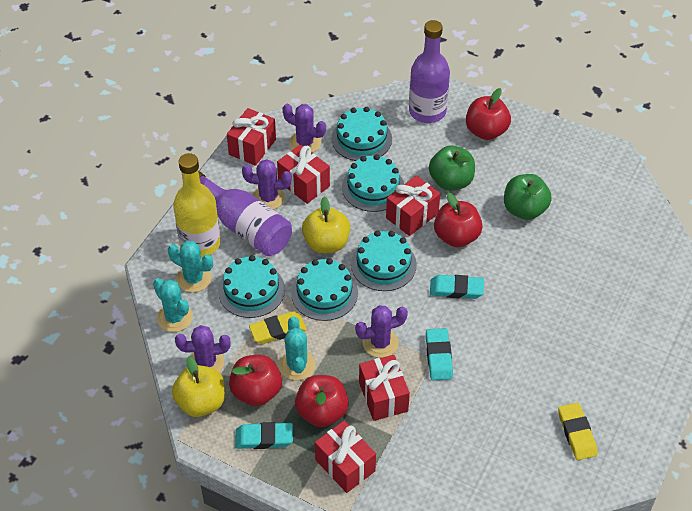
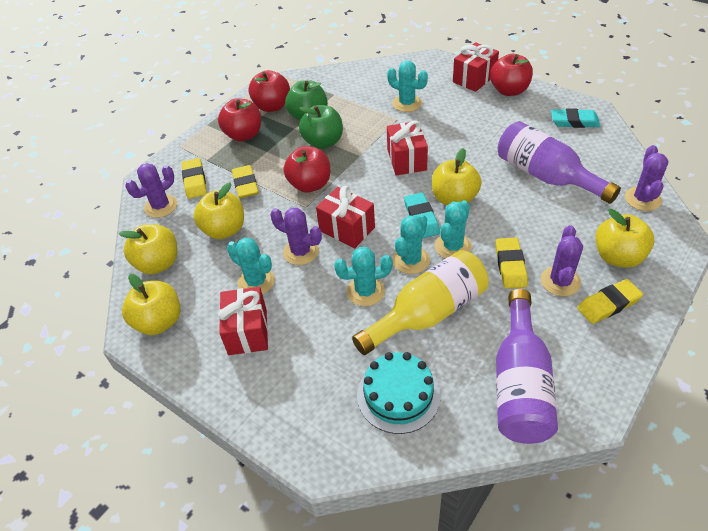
red gift: [227,108,276,166] [277,144,330,204] [315,421,376,493] [359,355,410,421] [386,175,440,236] = 5 -> [218,287,268,355] [316,186,375,249] [387,120,428,175] [453,42,499,92] = 4
turquoise cactus: [153,278,193,332] [168,241,213,293] [279,316,315,380] = 3 -> [227,238,275,294] [334,247,393,306] [387,61,428,112] [393,214,430,274] [435,200,472,259] = 5
turquoise cake: [218,255,285,318] [291,258,358,321] [332,107,392,161] [342,154,404,212] [351,230,417,291] = 5 -> [357,352,441,434] = 1
turquoise eraser: [235,422,293,449] [426,328,453,380] [430,275,484,299] = 3 -> [404,192,440,238] [551,108,600,128] = 2
yellow apple: [172,356,225,417] [302,197,350,253] = 2 -> [119,224,177,274] [122,274,181,335] [194,182,244,239] [432,148,482,205] [595,209,654,268] = 5
yellow eraser: [249,312,307,344] [558,403,598,460] = 2 -> [182,158,207,199] [232,165,259,198] [496,238,528,288] [577,279,643,324] = 4

